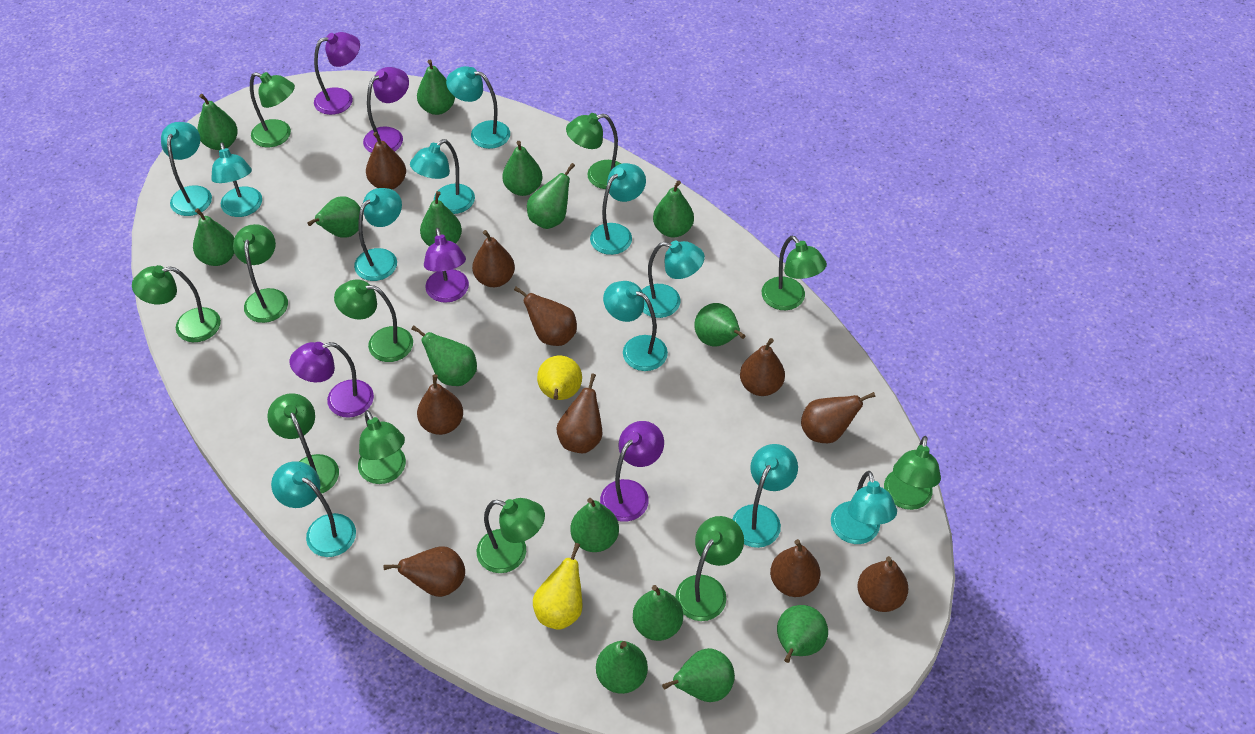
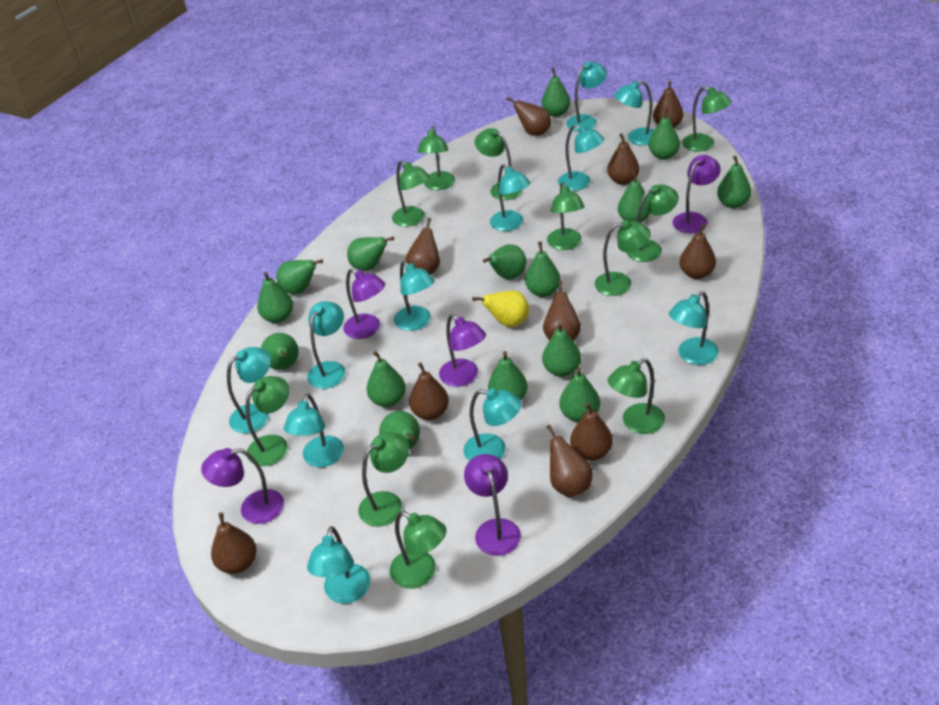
yellow pear: [533,543,582,630] [537,356,582,400] = 2 -> [472,291,529,327] = 1

